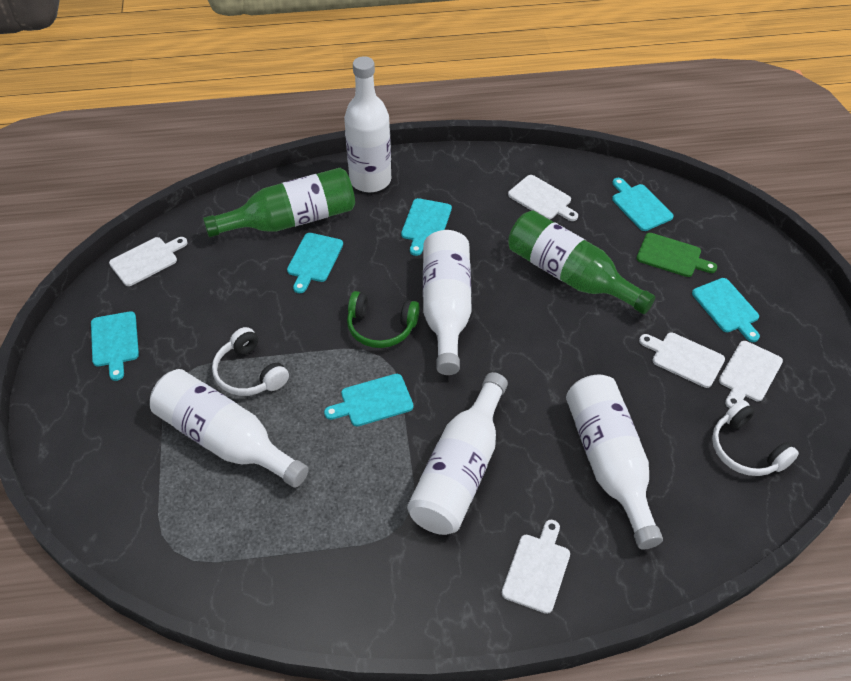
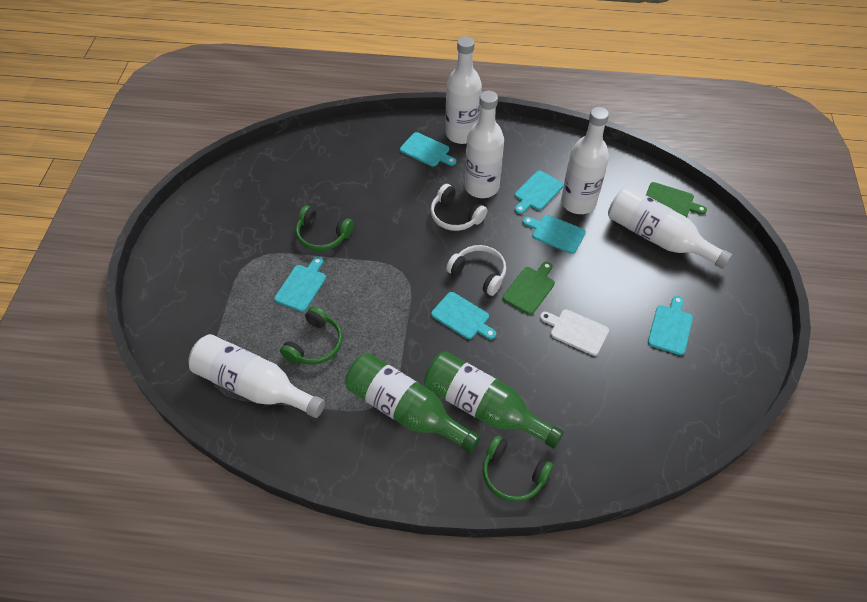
green cutting board: [636,233,717,277] = 1 -> [503,262,555,315] [646,182,707,217] = 2
green headphones: [347,291,420,348] = 1 -> [280,306,343,365] [296,205,353,251] [483,435,553,502] = 3
white cutting board: [109,237,187,286] [502,520,570,614] [508,175,578,221] [639,333,725,388] [719,341,783,408] = 5 -> [540,309,609,356] = 1

